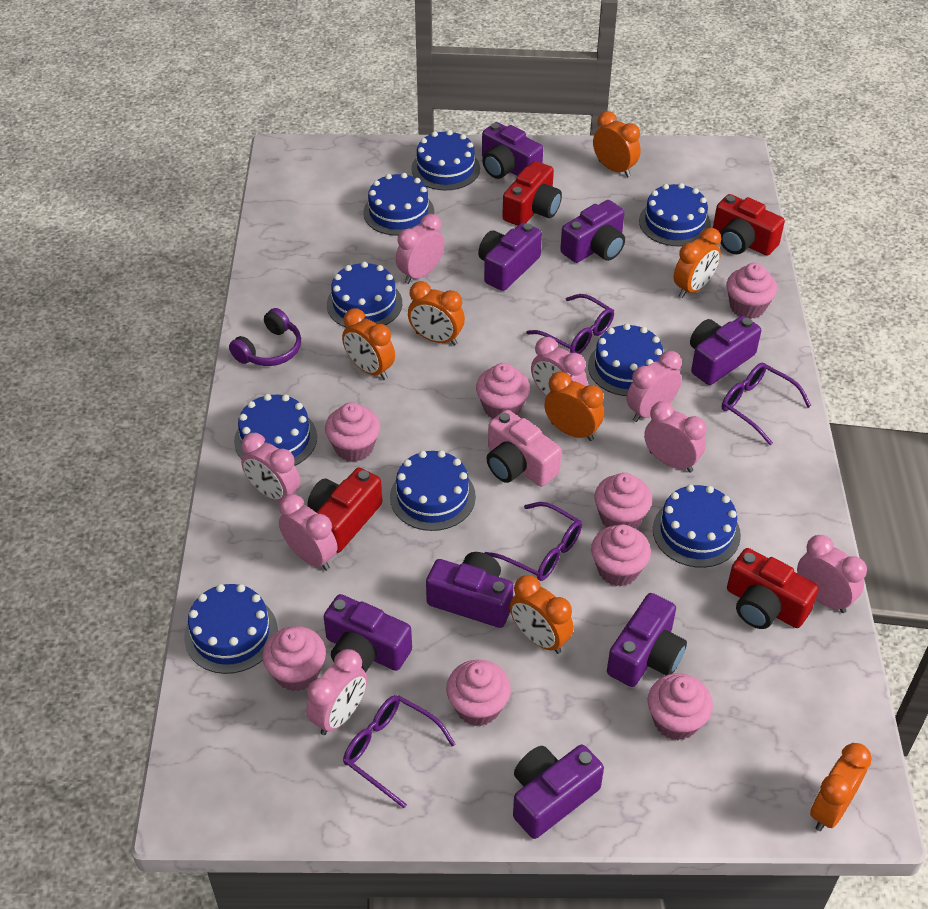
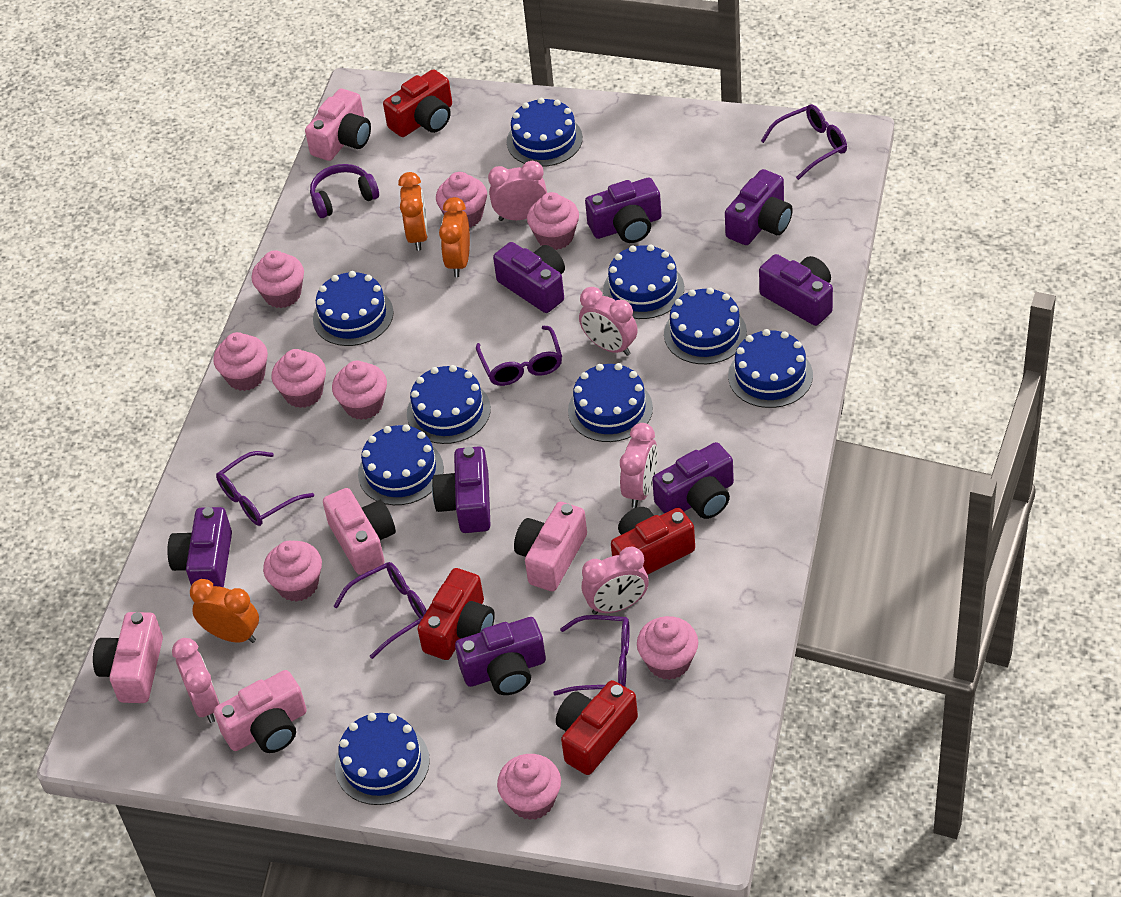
orange clock: [342,308,395,380] [408,281,465,346] [510,575,574,654] [544,372,604,441] [593,111,641,177] [674,228,721,298] [810,743,872,831] = 7 -> [190,579,259,643] [398,172,428,251] [439,197,470,277] = 3
pink camera: [486,410,562,487] = 1 -> [93,612,163,703] [214,670,307,753] [305,89,371,161] [323,488,396,575] [514,502,587,591] = 5
pink clock: [241,433,300,502] [279,494,337,571] [306,649,367,735] [396,214,444,284] [531,337,587,396] [627,351,682,422] [644,401,706,473] [797,535,867,613] = 8 -> [172,638,220,723] [488,161,547,221] [579,287,638,356] [582,547,649,615] [620,423,658,508] = 5
pink cupcake: [262,626,326,691] [325,402,380,462] [446,660,511,726] [476,363,530,419] [591,524,651,586] [594,473,652,528] [648,673,713,740] [726,263,777,319] = 8 -> [213,332,268,391] [252,250,304,308] [263,541,322,602] [272,349,326,408] [332,360,387,420] [436,172,487,228] [497,754,561,820] [527,192,579,250] [637,616,698,680] = 9
purple glasses: [343,695,455,808] [485,502,582,581] [526,294,614,354] [722,363,811,445] = 4 -> [216,451,314,526] [334,562,427,659] [476,326,562,386] [553,615,630,695] [761,104,847,180] = 5

